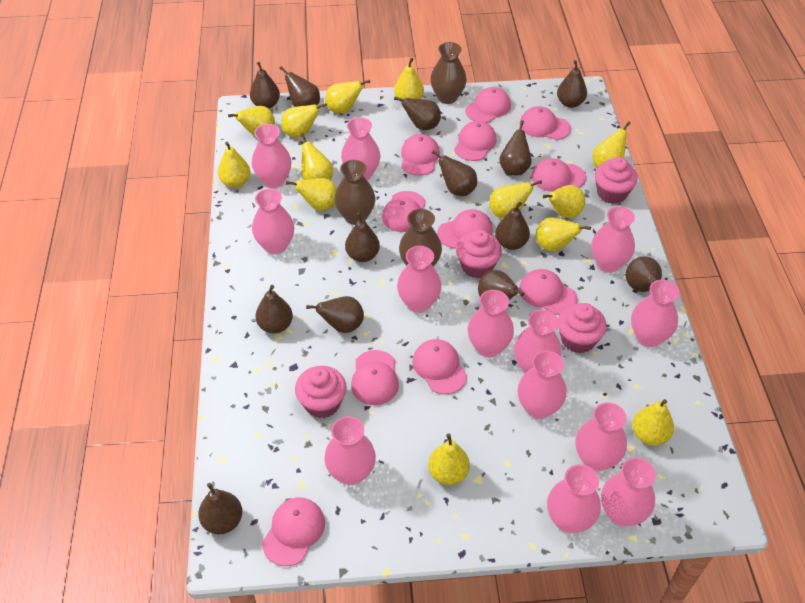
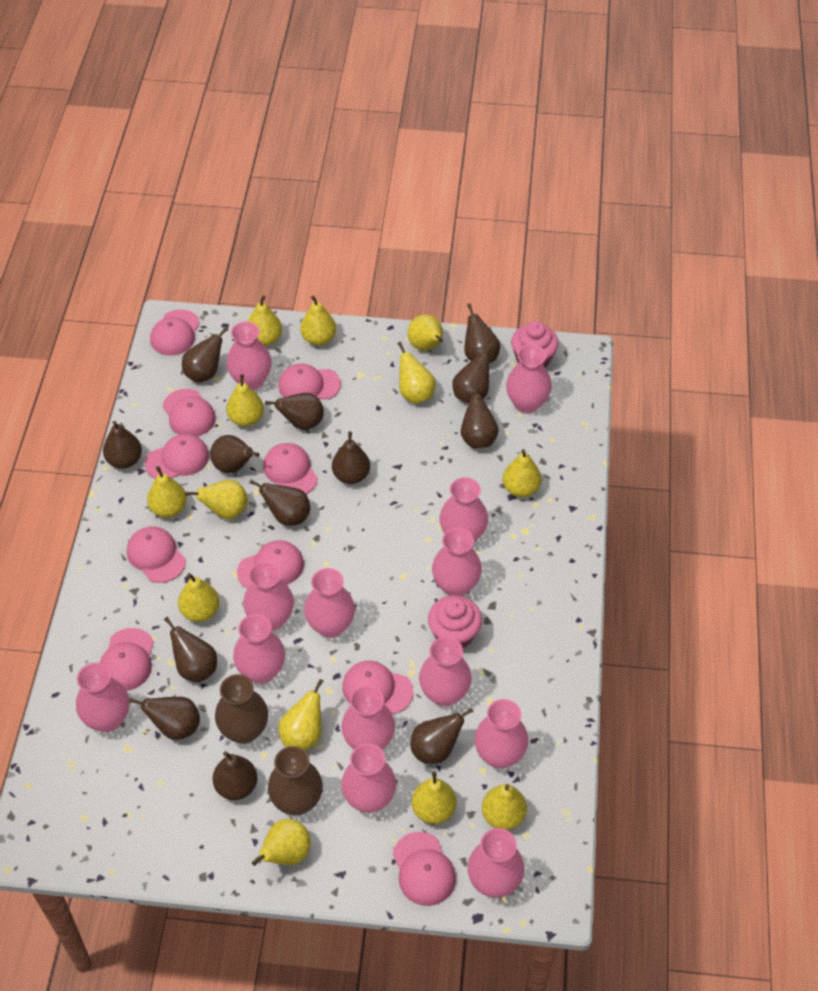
brown vase: [334,160,375,225] [399,209,442,267] [430,42,467,104] = 3 -> [215,674,268,744] [268,746,323,815] = 2
pink cap: [262,497,325,566] [351,350,399,405] [382,191,426,232] [401,134,440,176] [412,339,467,394] [437,209,493,249] [454,121,497,161] [465,87,511,123] [519,106,571,140] [519,269,578,315] [532,158,586,192] = 11 -> [100,628,154,691] [127,526,186,583] [145,434,209,479] [150,309,200,356] [163,389,216,437] [237,540,304,589] [263,443,318,494] [278,363,341,399] [342,661,413,714] [393,832,456,906] = 10
pink cupcake: [295,366,347,418] [456,230,502,278] [558,303,607,353] [595,157,638,204] = 4 -> [428,595,482,648] [511,321,559,368] = 2

